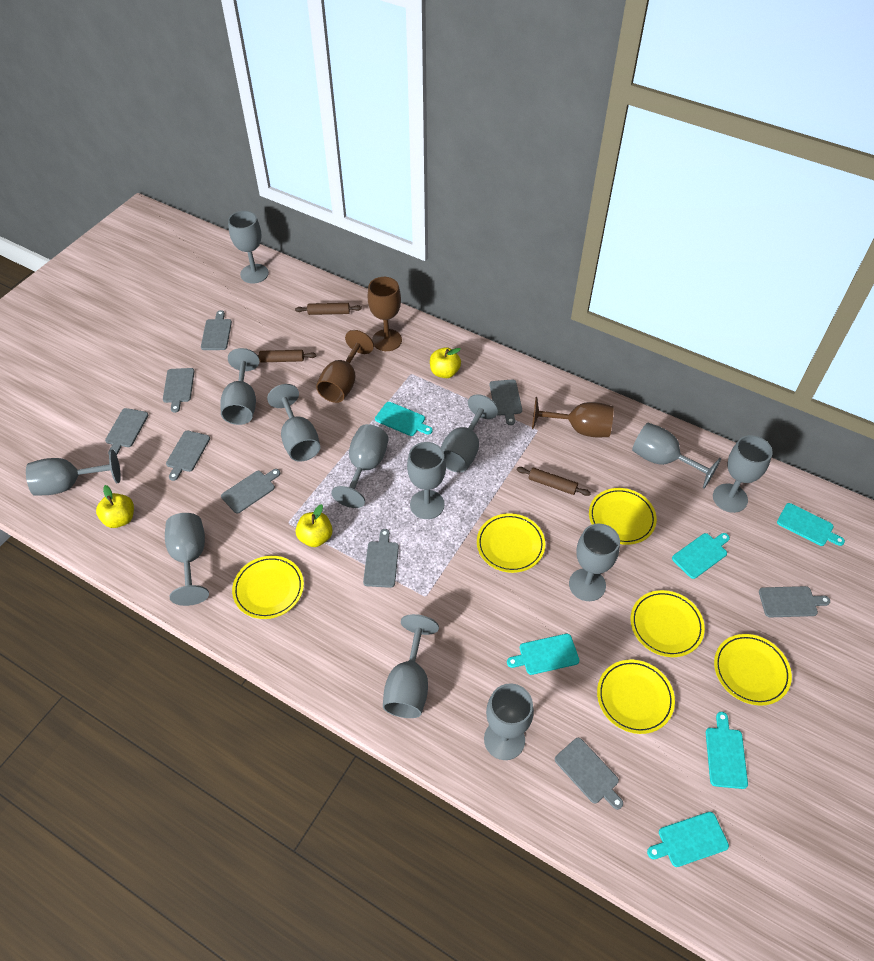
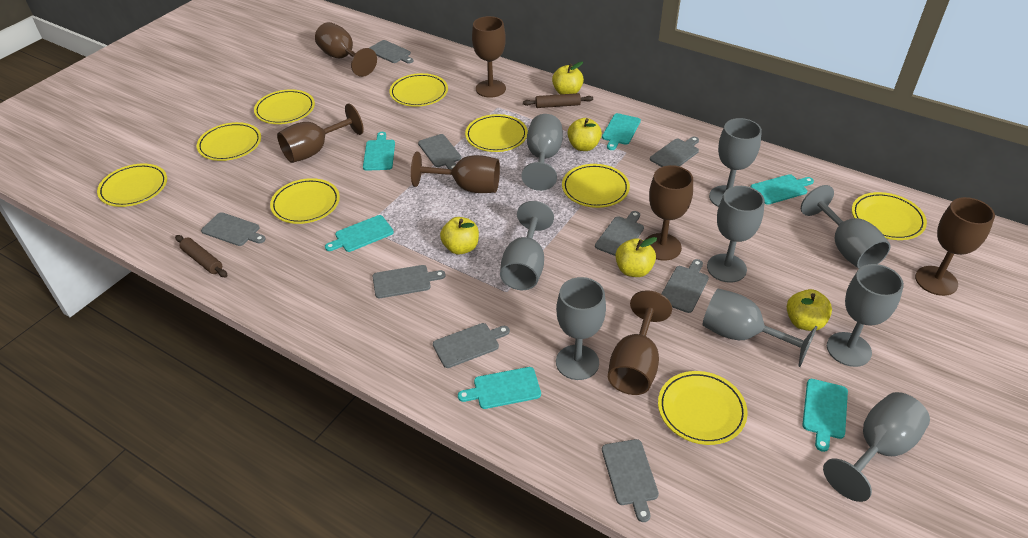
brown goblet: [316,330,374,403] [368,277,402,351] [532,397,614,437] = 3 -> [277,103,364,163] [315,22,377,77] [411,151,500,193] [472,16,506,98] [608,290,672,395] [645,165,693,261] [915,197,995,296] = 7
brown rolling pin: [258,350,316,363] [295,303,362,315] [517,467,591,496] = 3 -> [175,235,228,277] [523,93,593,108] = 2
grey goblet: [26,450,121,496] [165,513,209,606] [220,348,259,425] [228,211,269,284] [267,384,320,462] [331,424,389,508] [383,614,439,718] [407,442,446,519] [441,394,498,473] [484,683,534,760] [569,524,620,601] [632,423,721,489] [713,435,773,513] = 13 -> [500,201,554,290] [522,114,563,191] [556,277,606,380] [702,288,818,367] [707,186,765,283] [709,118,762,207] [801,185,891,269] [823,392,930,502] [827,264,904,367] = 9
yellow apple: [96,485,134,528] [296,504,333,547] [430,347,461,378] = 3 -> [440,217,479,255] [552,62,584,94] [568,118,602,151] [615,237,657,277] [787,289,832,331] = 5
yellow plate: [232,556,304,619] [477,513,545,573] [589,488,657,545] [597,660,675,734] [631,590,705,657] [714,634,792,706] = 6 -> [97,163,167,207] [197,122,261,161] [254,89,315,124] [270,178,340,224] [389,73,448,107] [465,114,528,152] [562,164,630,208] [658,371,748,445] [852,192,927,240] = 9

